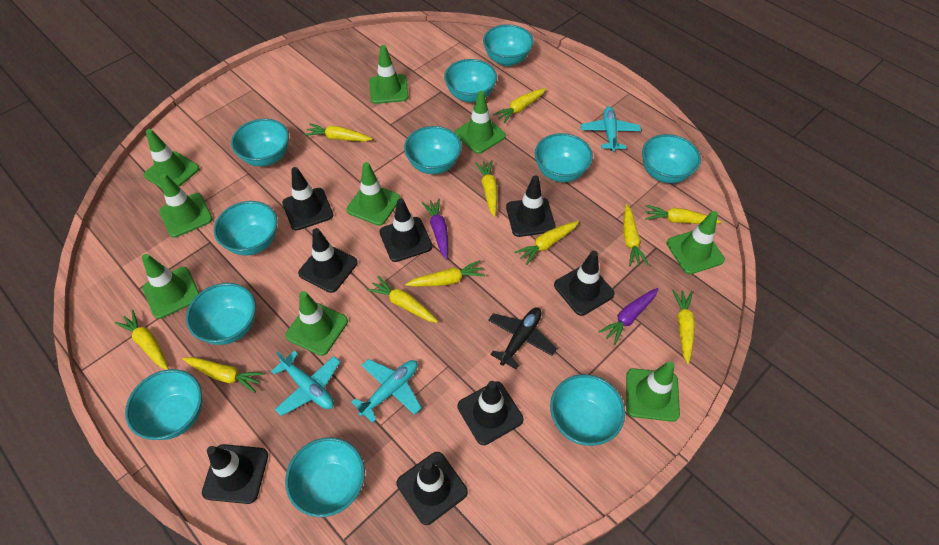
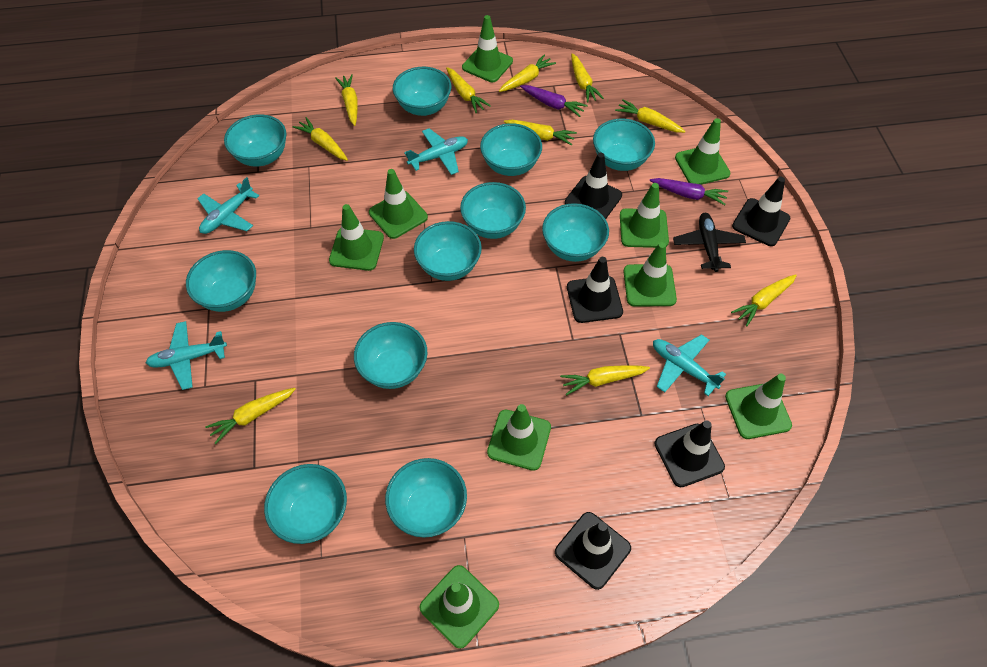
black traffic cone: [202,444,268,504] [282,167,333,231] [298,228,357,293] [379,198,433,262] [397,452,468,525] [457,381,524,445] [506,175,556,237] [554,251,615,316] = 8 -> [555,512,631,590] [565,152,622,219] [567,257,623,323] [655,420,725,487] [732,177,790,246] = 5
turquoise plane: [271,351,340,416] [351,359,422,423] [581,106,641,152] = 3 -> [146,321,227,390] [197,177,259,234] [404,128,468,175] [653,334,726,396] = 4
yellow carrot: [115,310,169,370] [183,357,265,393] [304,123,372,141] [367,276,438,323] [405,260,485,287] [475,160,498,217] [493,88,546,123] [514,221,579,265] [624,204,649,266] [645,205,722,224] [672,290,695,364] = 11 -> [205,388,296,444] [292,117,348,161] [335,74,358,126] [446,67,491,113] [499,54,556,92] [504,120,577,146] [560,365,650,395] [571,53,604,103] [615,99,686,133] [731,274,797,326] = 10

